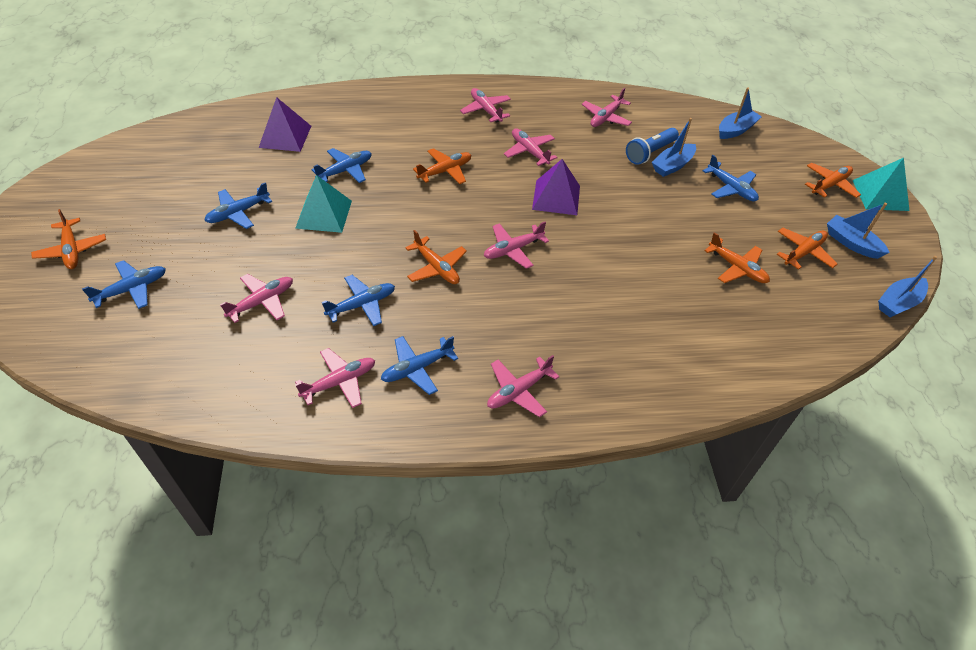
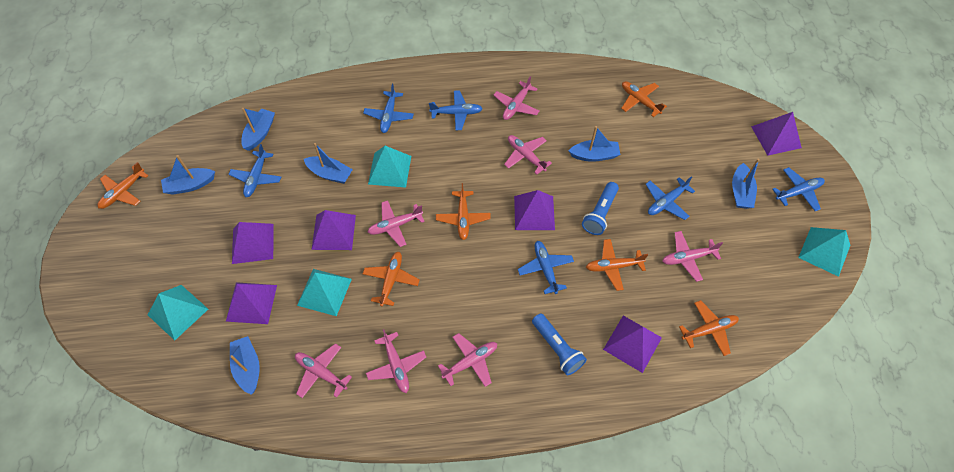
blue boat: [652,118,696,177] [719,88,762,139] [827,203,890,259] [878,256,937,317] = 4 -> [161,155,215,195] [230,336,260,395] [241,108,275,151] [304,143,353,184] [569,126,620,162] [732,159,760,209] = 6
blue flashlight: [626,128,679,165] = 1 -> [532,313,587,375] [582,182,619,235] = 2
purple pyramid: [259,97,311,152] [532,159,580,215] = 2 -> [226,282,277,324] [232,222,274,264] [311,210,356,250] [514,190,555,230] [603,315,662,373] [751,112,802,156] = 6
turquoise pyramid: [295,175,352,233] [852,158,910,211] = 2 -> [148,285,208,340] [297,269,352,316] [368,146,411,188] [798,227,850,277] = 4

